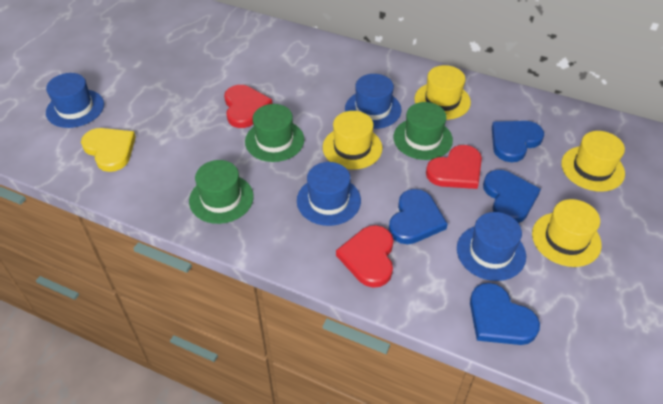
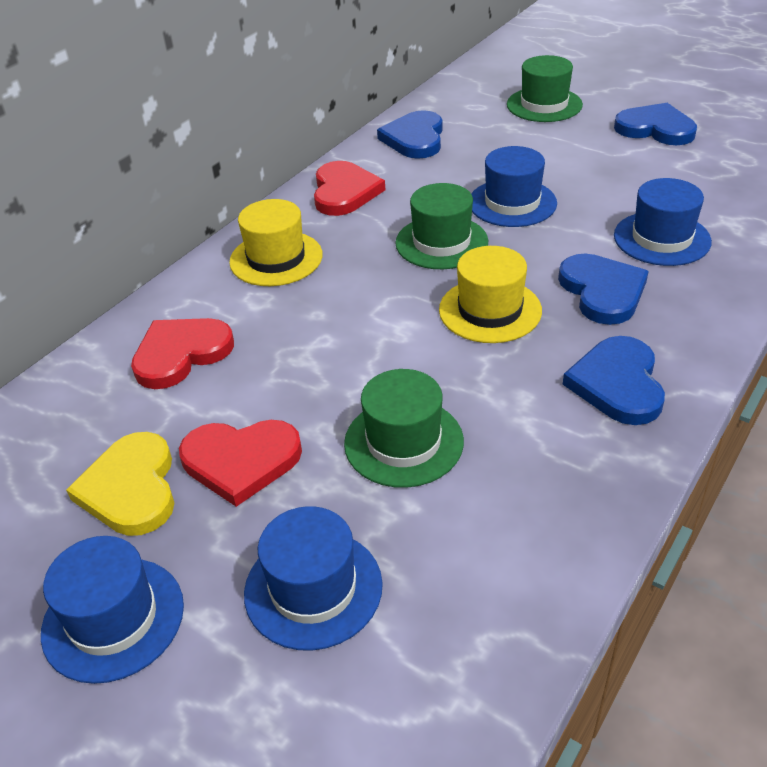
yellow hat: [323,111,382,170] [414,65,471,120] [532,199,602,267] [561,131,625,192] = 4 -> [229,199,323,286] [439,246,542,343] = 2

